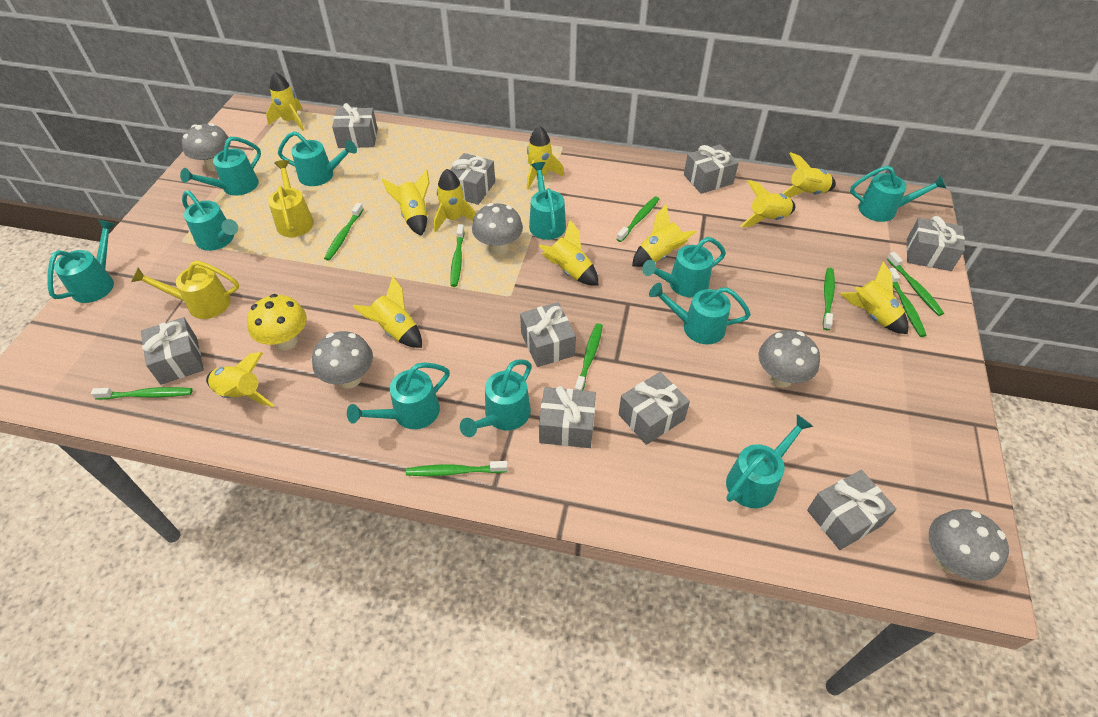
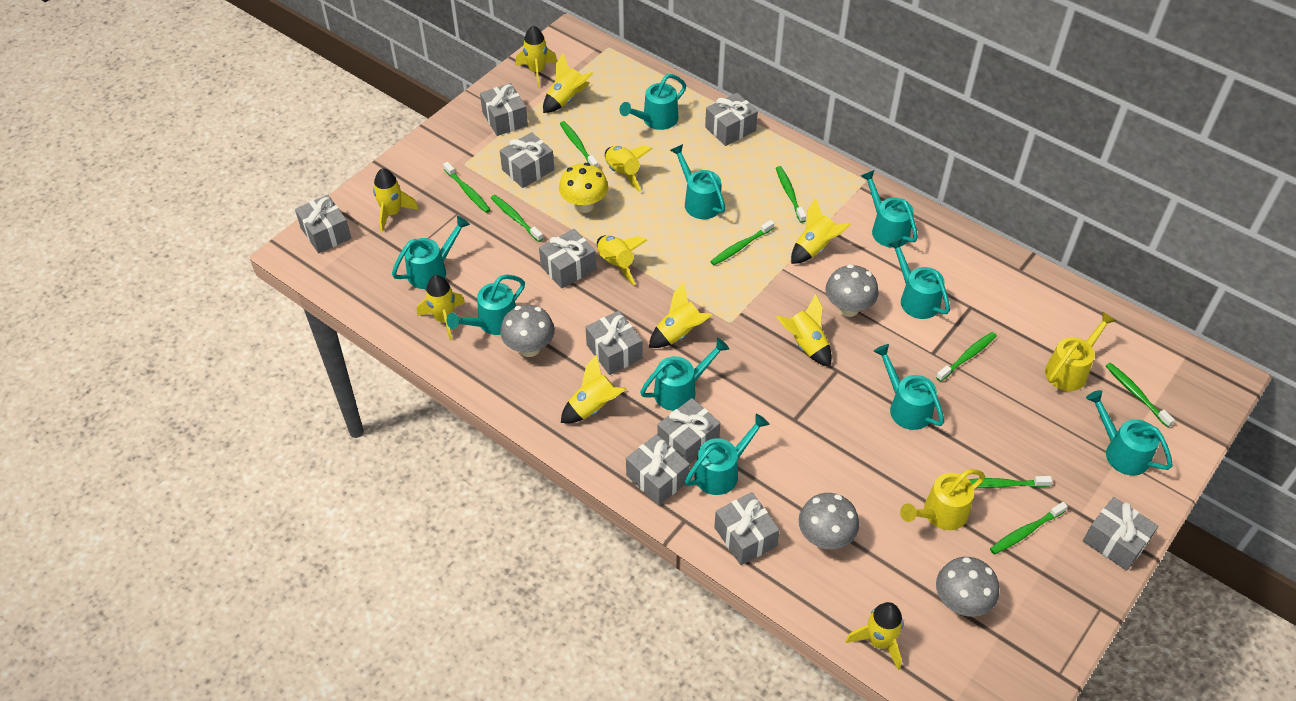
grey gift: [141,317,204,385] [332,103,378,148] [450,153,495,205] [520,302,576,367] [539,386,596,448] [619,372,690,445] [684,144,739,194] [807,470,897,550] [906,216,965,271] = 9 -> [295,195,351,254] [480,83,528,136] [500,132,554,188] [539,229,596,289] [586,311,643,375] [626,434,690,505] [657,398,720,463] [705,93,758,146] [714,492,780,565] [1083,497,1159,571] = 10
grey mushroom: [182,123,231,171] [312,331,373,389] [472,203,523,255] [759,330,820,388] [929,509,1009,581] = 5 -> [500,305,555,357] [799,493,859,549] [825,264,879,317] [936,557,999,617] = 4
turquoise watering can: [47,219,115,303] [180,137,261,196] [182,190,238,251] [278,131,357,186] [347,362,450,429] [460,359,532,437] [529,162,566,240] [642,237,726,298] [649,283,751,345] [726,414,814,508] [850,166,946,222] = 11 -> [392,216,470,289] [447,274,525,335] [620,74,686,130] [640,338,729,411] [670,144,726,219] [685,414,770,495] [861,170,918,248] [874,344,944,430] [888,238,950,319] [1086,390,1173,476] = 10

